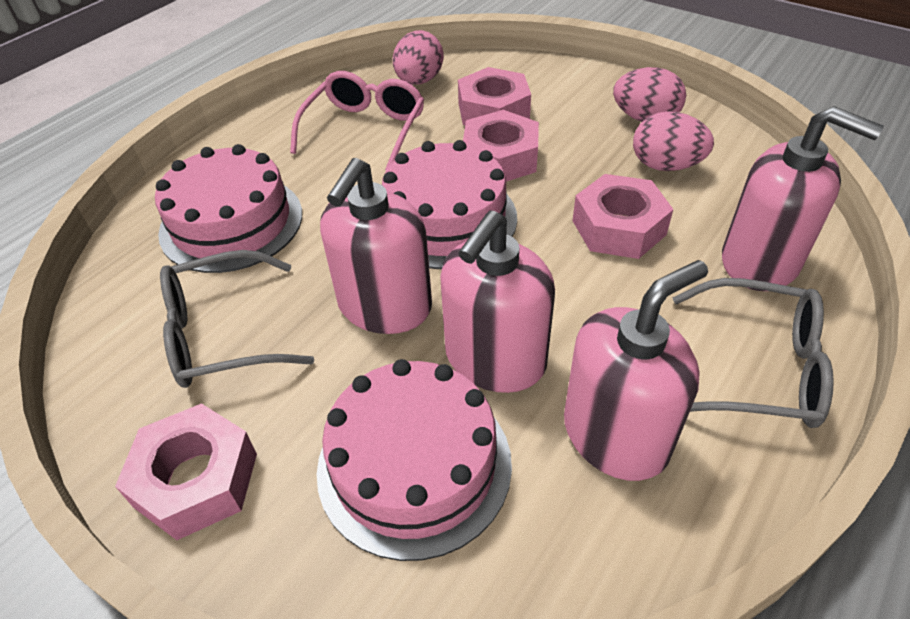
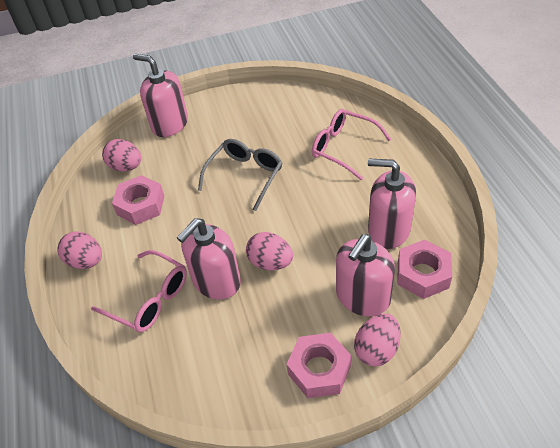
grey glasses: [160,250,314,388] [673,278,834,428] = 2 -> [198,139,282,211] = 1
pink cake: [155,144,302,273] [317,359,512,561] [382,140,517,269] = 3 -> none = 0
pink egg: [393,30,444,84] [613,67,686,122] [633,111,714,171] = 3 -> [57,231,102,269] [102,139,141,171] [246,232,293,270] [354,314,401,367] = 4
pink glasses: [290,71,424,170] = 1 -> [91,250,187,333] [312,109,391,180] = 2
pink nut: [115,403,257,540] [458,67,531,125] [463,110,539,182] [572,174,673,259] = 4 -> [112,175,164,225] [287,333,351,398] [397,240,452,299] = 3

